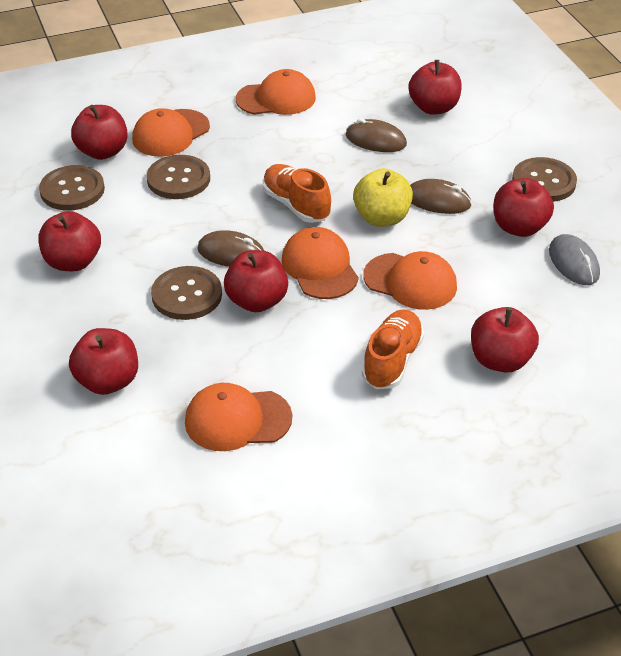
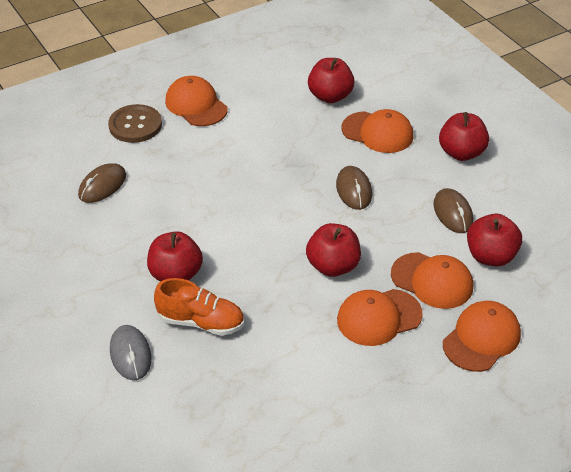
brown button: [39,165,105,211] [146,155,210,199] [151,266,222,320] [512,157,577,202] = 4 -> [108,104,162,143] = 1
orange shoe: [263,164,331,223] [362,309,424,389] = 2 -> [154,278,244,336] = 1
red apple: [38,211,101,271] [69,328,138,395] [71,105,128,160] [224,250,288,312] [408,60,462,115] [471,307,539,373] [494,178,554,237] = 7 -> [147,231,203,281] [306,223,361,277] [308,58,354,103] [439,112,489,161] [467,214,522,267] = 5
yellow apple: [353,169,413,227] = 1 -> none = 0

